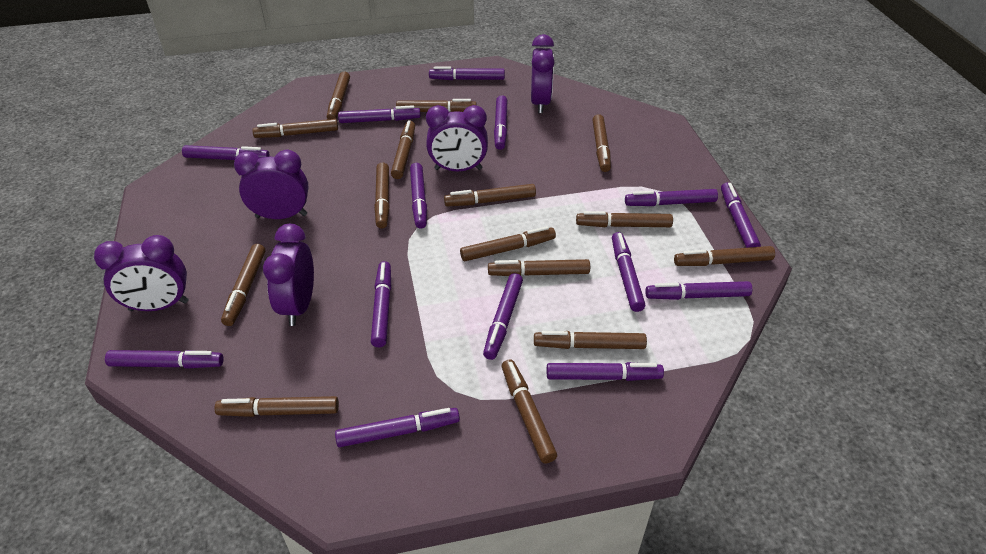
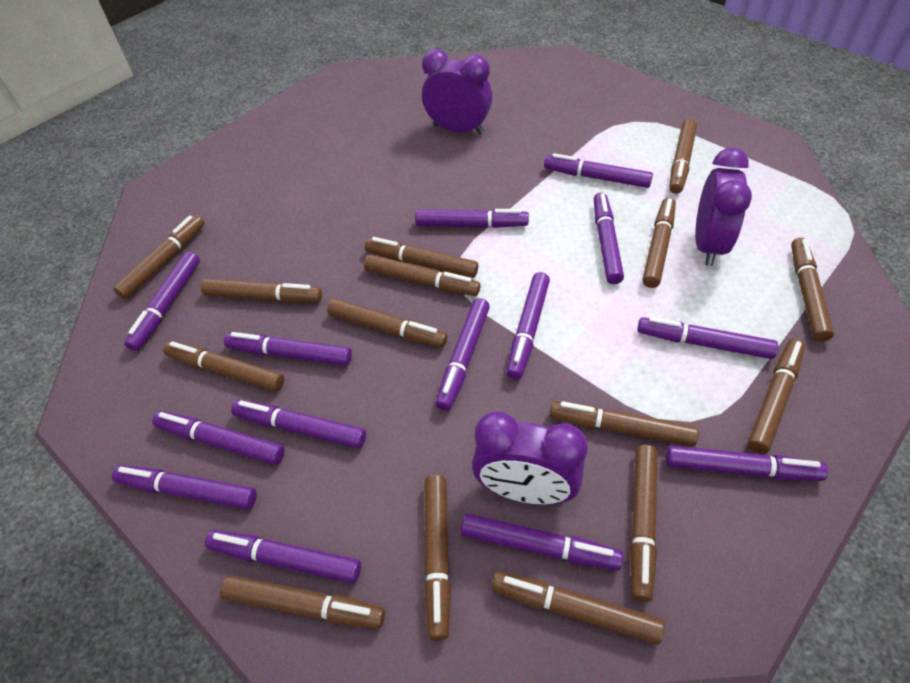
purple clock: [94,235,189,311] [234,150,309,219] [263,224,314,326] [426,105,488,171] [531,34,555,113] = 5 -> [422,49,492,135] [472,412,588,505] [695,148,752,266] = 3

